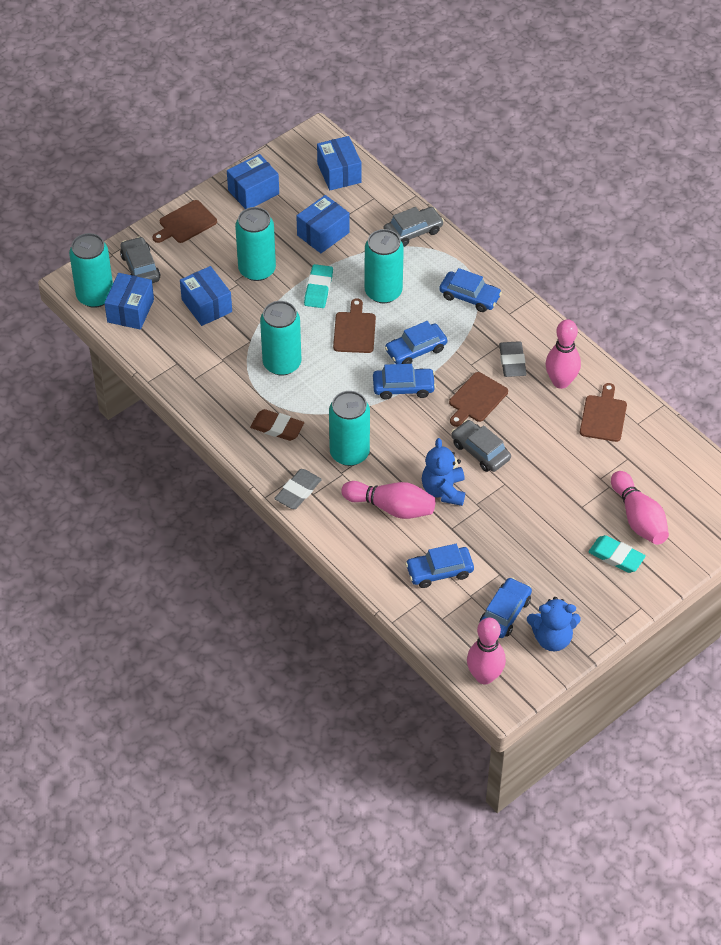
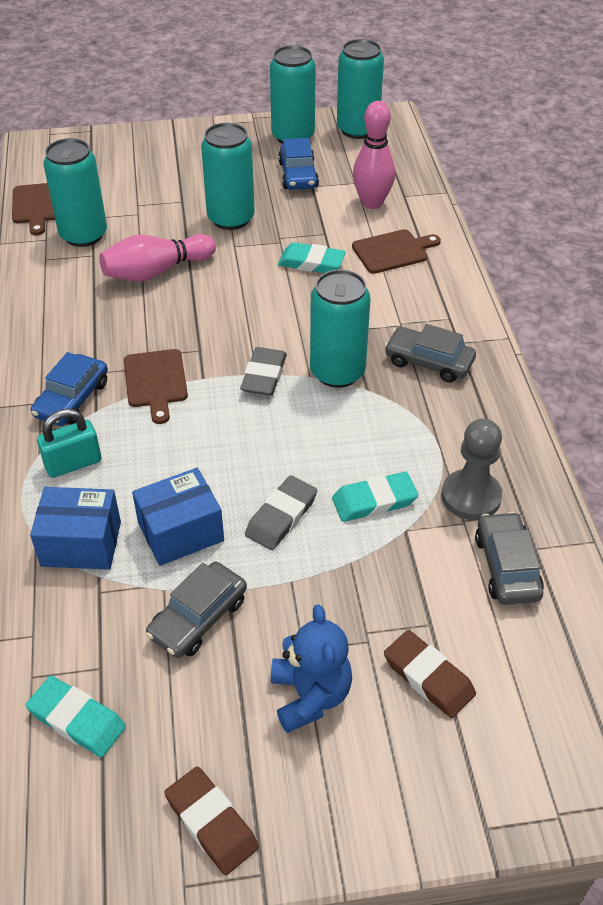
blue box: [104,273,154,330] [180,266,232,326] [227,154,279,209] [296,195,349,253] [317,136,362,190] = 5 -> [30,487,121,570] [132,468,224,566] = 2
blue car: [373,364,436,399] [385,321,447,364] [405,544,474,588] [439,268,502,312] [480,577,532,638] = 5 -> [31,352,108,426] [278,138,319,190] = 2
blue teddy bear: [422,438,465,506] [527,597,581,651] = 2 -> [271,604,352,733] = 1
brown cutting board: [153,200,217,243] [333,298,376,353] [449,372,508,427] [580,383,627,442] = 4 -> [12,183,55,235] [124,349,188,424] [352,229,441,274] = 3
brown eraser: [250,409,304,441] = 1 -> [164,766,259,875] [384,630,476,718] = 2
grey pawn: none = 0 -> [442,419,502,520] = 1
pink bowling pin: [341,481,436,519] [467,618,506,684] [545,319,581,389] [611,471,669,545] = 4 -> [99,234,216,281] [353,101,395,209] = 2
turquoise eraser: [304,264,333,308] [589,535,646,573] = 2 -> [26,676,126,757] [278,242,346,273] [332,472,418,522] = 3
turquoise padlock: none = 0 -> [37,409,101,478] = 1

